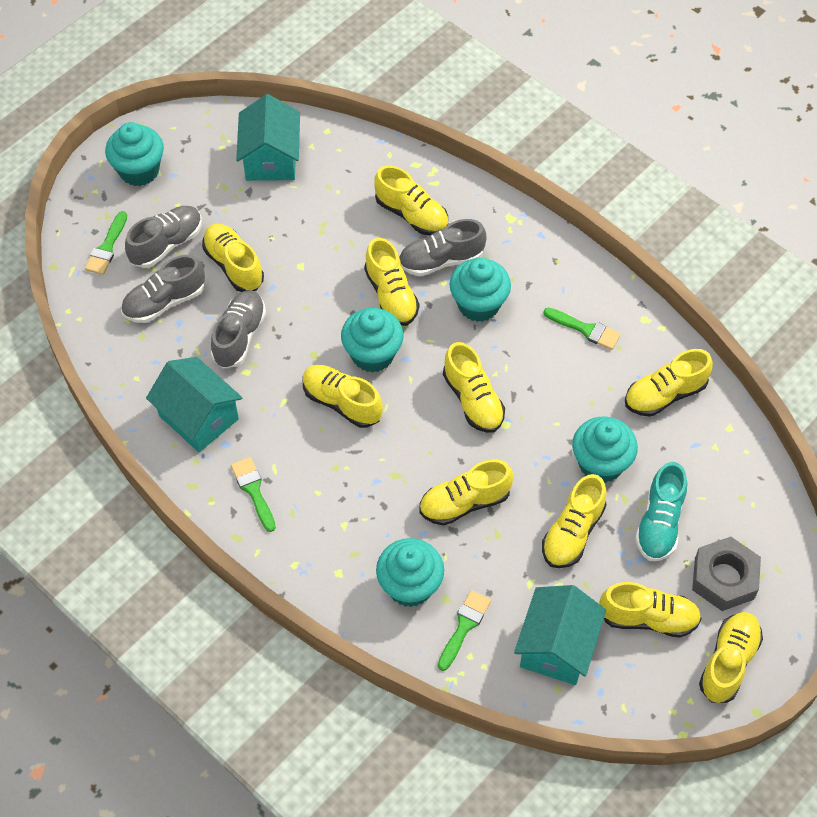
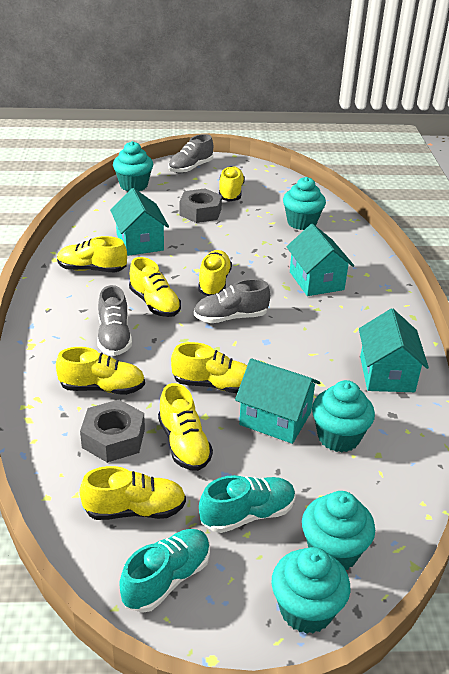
green brush: [85,211,127,275] [231,457,276,532] [438,590,491,671] [544,308,621,350] = 4 -> none = 0
grey nut: [692,537,761,611] = 1 -> [80,400,145,463] [179,188,222,223] = 2
grey shoe: [121,255,205,323] [125,206,202,268] [211,290,266,369] [399,219,486,276] = 4 -> [97,285,132,356] [168,134,213,173] [194,279,270,323] = 3
turquoise house: [146,357,243,452] [236,94,300,181] [514,585,606,685] = 3 -> [110,188,169,256] [235,358,320,444] [286,224,354,296] [359,308,429,392] = 4
turquoise shoe: [635,462,687,561] = 1 -> [119,529,210,613] [199,475,296,533] = 2
yellow shoe: [202,224,264,292] [303,365,383,428] [364,238,419,326] [374,165,448,236] [419,459,514,525] [443,342,505,433] [542,474,607,568] [599,582,702,638] [625,349,713,417] [699,612,763,703] = 10 -> [56,347,145,395] [57,236,127,272] [79,466,186,520] [129,257,181,317] [158,383,213,471] [171,342,247,393] [198,250,232,296] [219,166,245,201] = 8

